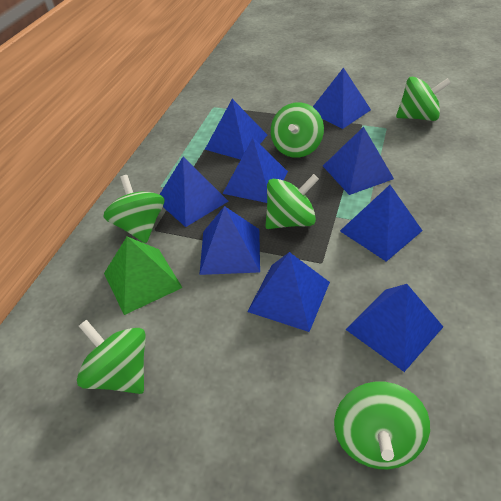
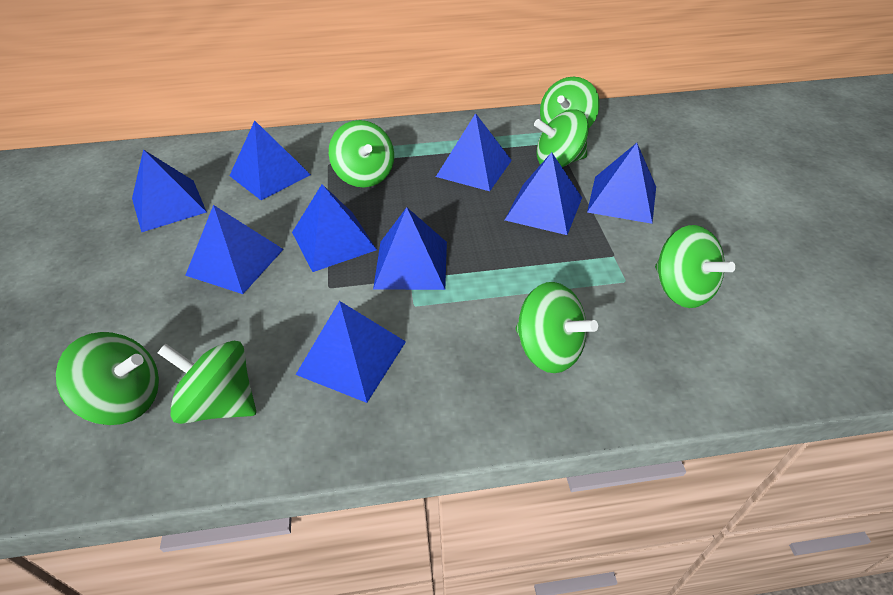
green pyramid: [104,237,183,315] = 1 -> none = 0
green spinning top: [77,320,146,394] [104,175,164,243] [265,174,319,229] [271,102,324,158] [334,382,430,469] [396,77,451,121] = 6 -> [56,332,159,425] [158,341,256,424] [329,120,394,187] [515,282,598,373] [534,110,589,167] [540,77,600,128] [655,225,735,308] = 7

